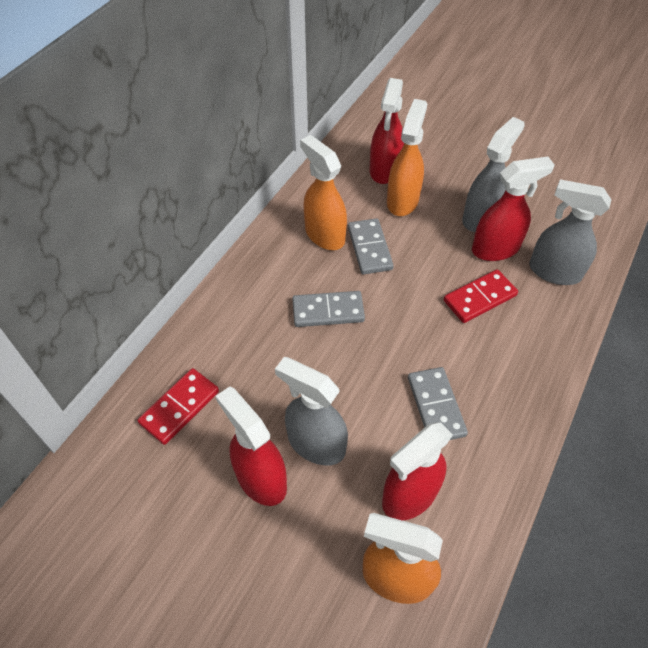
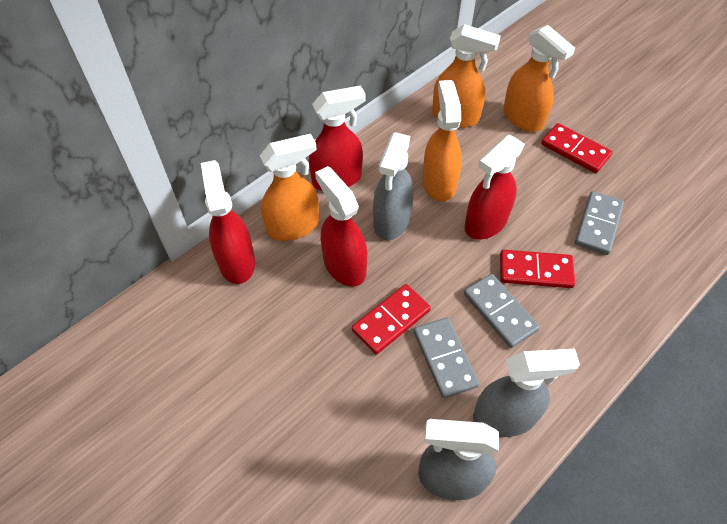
orange spray bottle: [300,135,347,250] [363,513,443,604] [387,99,427,216] = 3 -> [260,134,319,241] [422,80,462,202] [432,24,501,128] [503,25,575,132] = 4
red domino: [137,368,219,445] [444,269,518,323] = 2 -> [352,284,431,355] [500,250,575,288] [541,123,612,173] = 3

